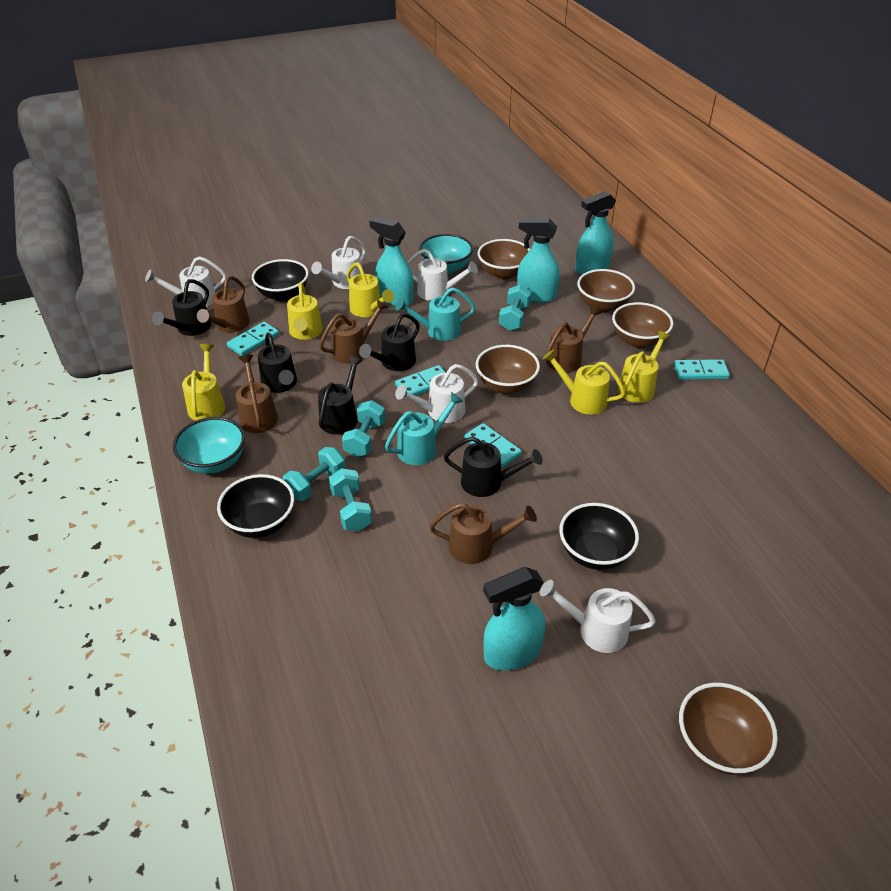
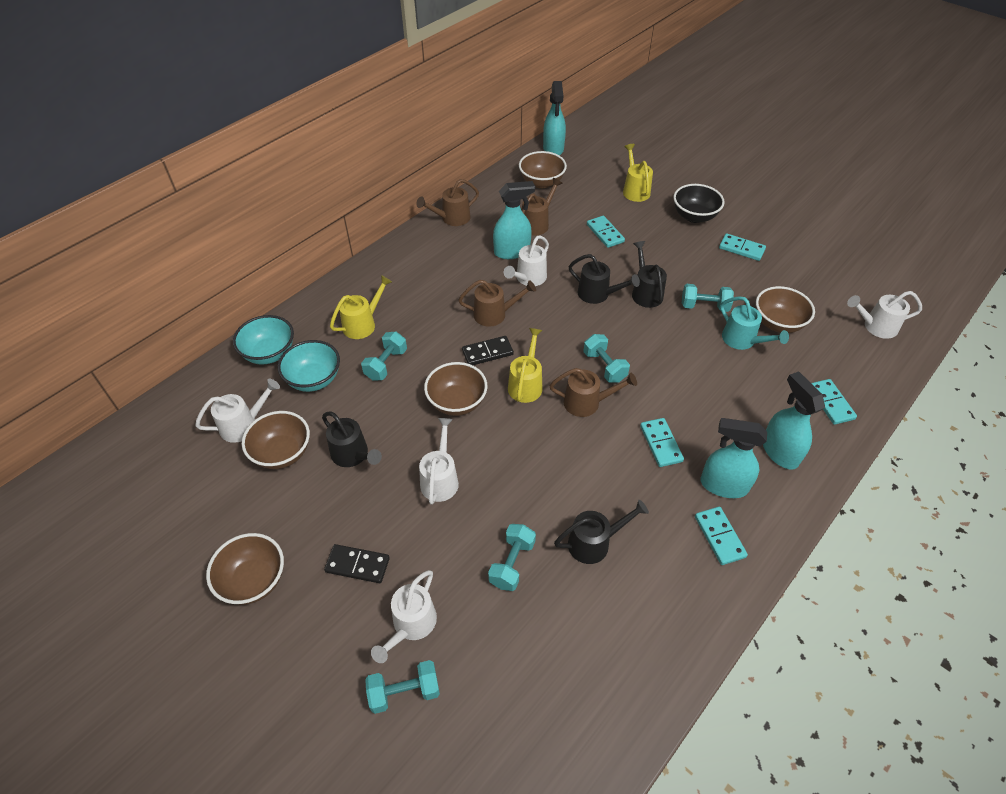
black bowl: [217,474,294,538] [252,259,309,301] [559,503,639,570] = 3 -> [673,184,725,223] = 1
black domino: none = 0 -> [324,544,390,583] [462,336,514,365] = 2
black watering can: [152,279,211,336] [258,332,297,393] [318,356,363,435] [359,313,420,371] [444,436,543,497] = 5 -> [322,412,382,467] [554,500,649,564] [569,254,640,304] [632,241,667,308] = 4
brown watering can: [197,276,250,332] [236,355,278,433] [319,299,388,364] [429,503,537,564] [545,306,602,373] = 5 -> [416,179,479,226] [459,280,536,327] [522,178,563,236] [549,368,637,417] = 4
turquoise domino: [227,322,279,356] [395,365,446,399] [464,423,522,467] [674,359,730,380] = 4 -> [587,216,625,248] [640,418,684,467] [695,507,748,565] [719,233,766,261] [811,379,857,425] = 5
turquoise dumbbell: [283,447,346,501] [329,468,372,531] [342,400,385,457] [499,285,531,331] = 4 -> [361,332,407,381] [365,660,440,714] [488,524,536,591] [583,334,630,383] [682,284,734,312] = 5
turquoise watering can: [385,392,463,465] [396,287,475,341] = 2 -> [720,296,789,350] = 1
yellow watering can: [182,344,225,421] [287,282,323,340] [347,262,394,317] [543,349,625,415] [618,331,671,403] = 5 -> [330,275,392,339] [508,328,543,403] [623,144,653,202] = 3

